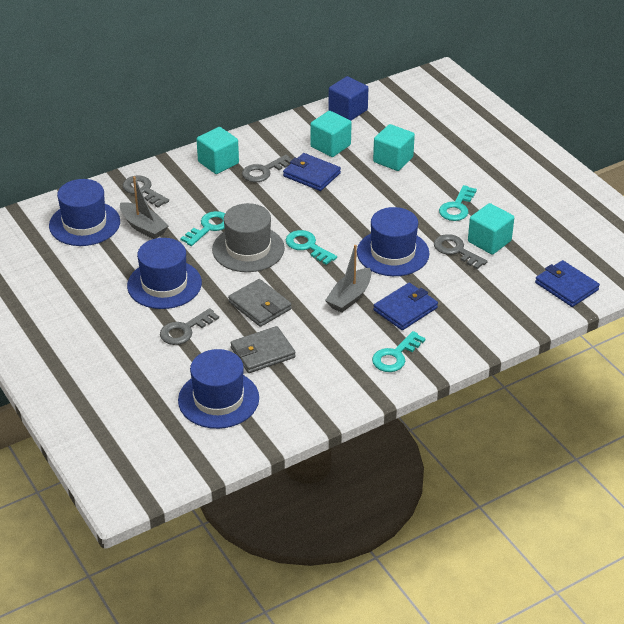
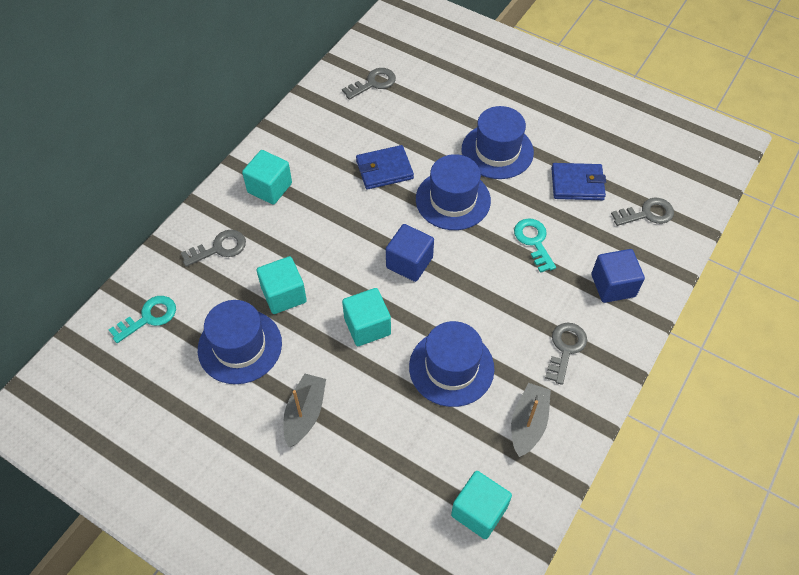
blue cube: [328,76,368,121] = 1 -> [386,224,434,282] [591,249,645,303] = 2
blue wallet: [283,153,341,191] [373,283,438,330] [535,260,600,307] = 3 -> [356,145,414,189] [551,163,606,200] = 2
grey hat: [212,203,285,272] = 1 -> none = 0
grey wallet: [228,279,292,327] [231,326,296,373] = 2 -> none = 0
turquoise key: [180,211,225,246] [286,230,337,265] [372,331,426,372] [439,185,477,221] = 4 -> [109,296,176,343] [514,218,556,273] = 2

